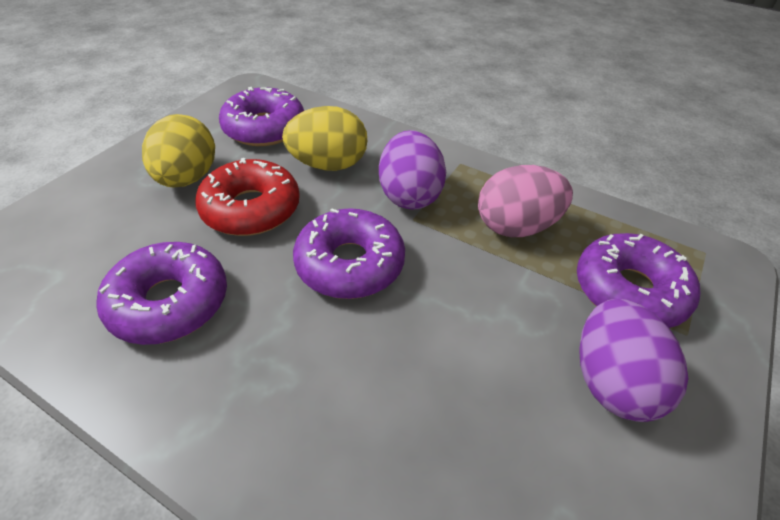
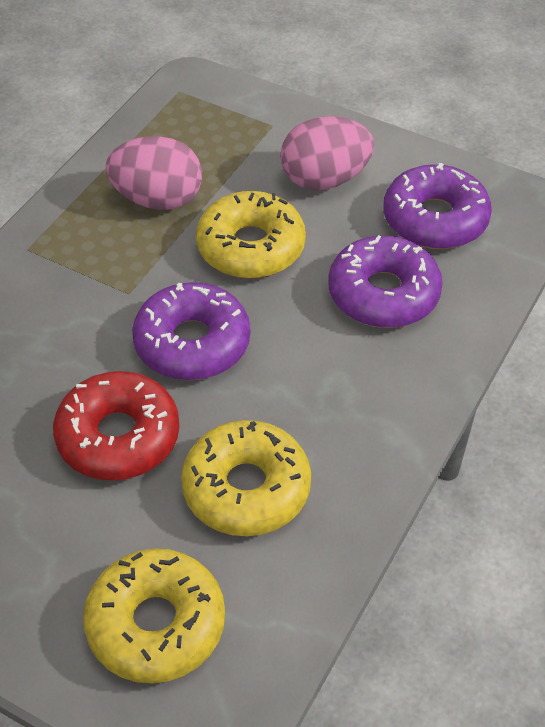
pink egg: [478,165,573,237] = 1 -> [106,136,202,210] [280,116,374,190] = 2
purple donut: [96,242,227,345] [219,87,304,146] [293,208,405,299] [577,233,700,328] = 4 -> [132,282,250,380] [328,235,443,328] [383,163,492,249] = 3
purple egg: [379,130,446,210] [579,299,688,422] = 2 -> none = 0
yellow donut: none = 0 -> [83,549,225,683] [181,420,311,536] [196,191,306,279] = 3
yellow egg: [142,114,215,188] [282,106,367,171] = 2 -> none = 0

